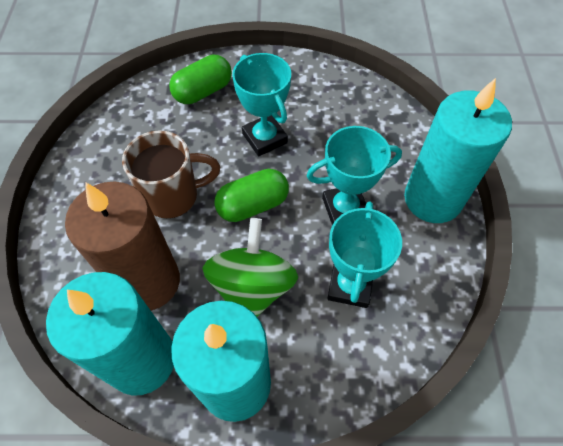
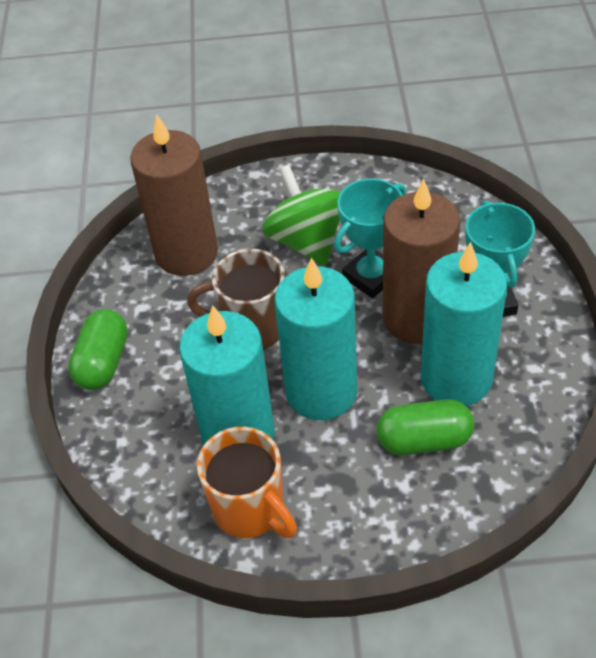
brown candle: [65,182,180,311] = 1 -> [130,115,218,276] [383,178,460,344] = 2
orange mug: none = 0 -> [197,427,297,538] = 1
turquoise trophy: [232,53,291,156] [307,126,402,225] [327,201,402,308] = 3 -> [334,178,406,298] [465,201,535,317] = 2

